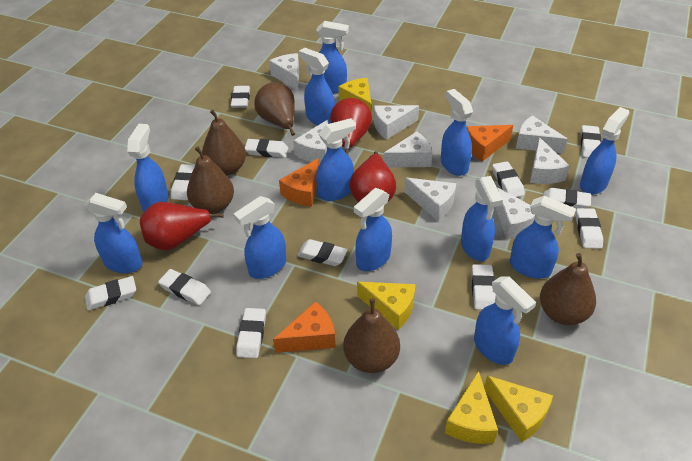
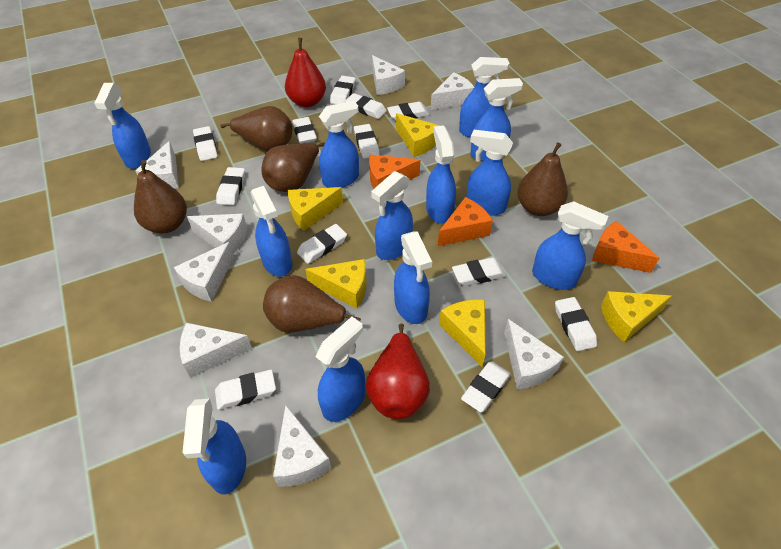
red pear: [140,202,224,250] [330,98,372,155] [350,151,396,202] = 3 -> [285,38,326,107] [366,323,430,419] = 2
yellow cheese: [339,78,372,111] [357,282,415,330] [445,371,498,444] [484,376,553,442] = 4 -> [288,187,343,231] [305,259,367,308] [396,113,439,157] [439,299,486,367] [601,291,672,342] = 5

